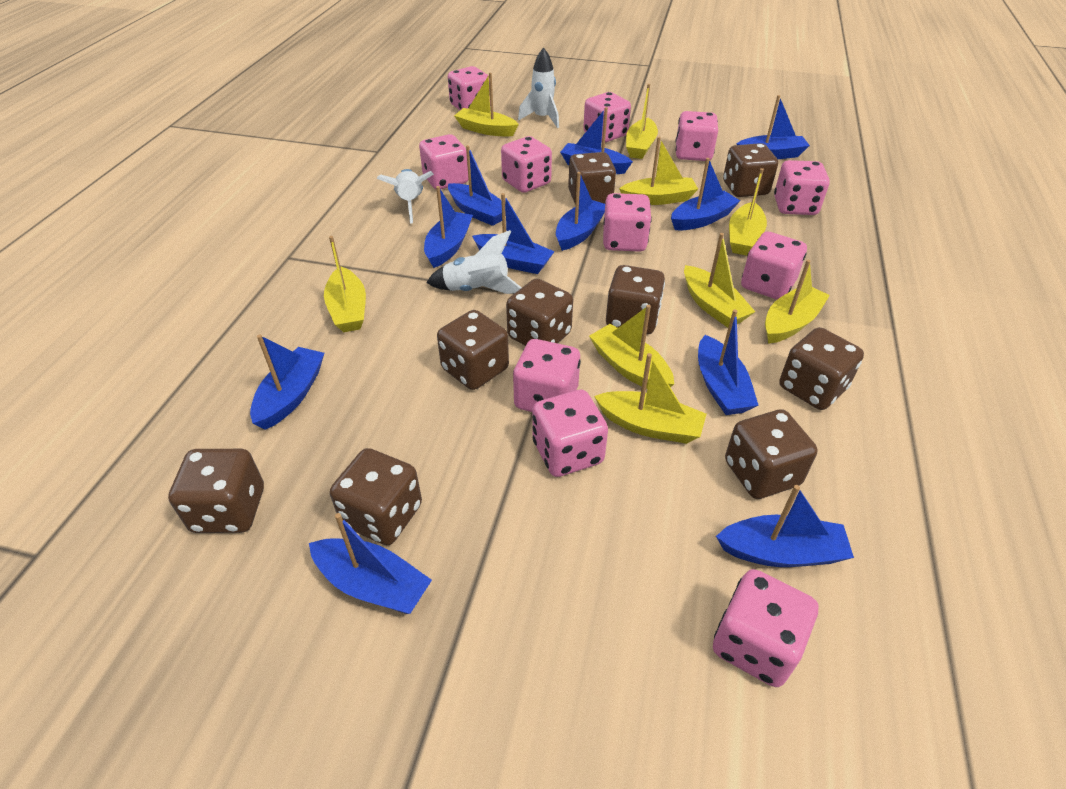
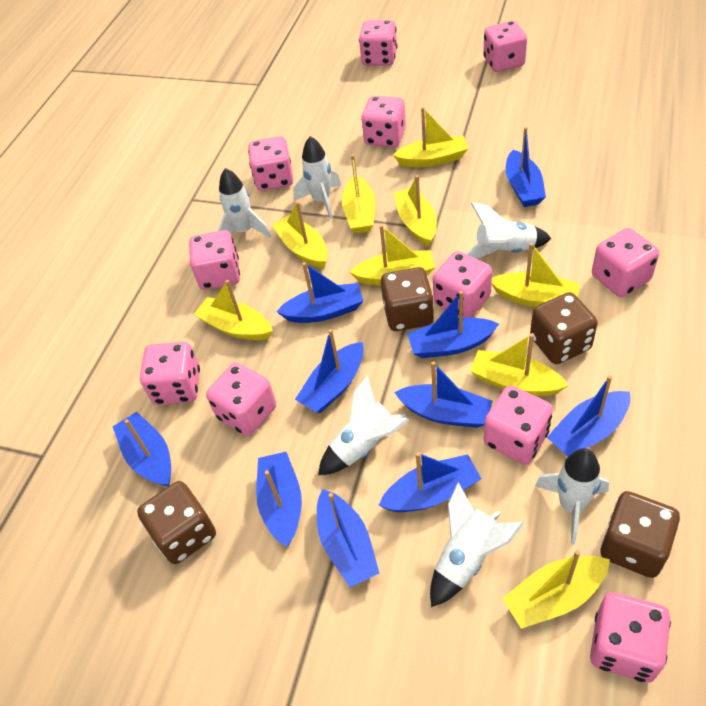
blue boat: [250,334,324,430] [309,513,432,614] [424,186,473,268] [448,145,506,226] [472,193,555,274] [556,172,605,251] [560,107,633,174] [671,158,740,230] [698,310,759,415] [716,485,854,567] [737,95,810,159] = 11 -> [113,412,171,487] [256,452,302,547] [276,262,363,323] [295,329,364,413] [317,489,379,587] [378,452,481,512] [394,361,493,428] [407,291,499,358] [506,127,546,207] [547,375,630,456] = 10
brown dice: [168,449,264,533] [330,448,422,545] [437,310,509,390] [506,278,573,346] [568,152,616,205] [606,265,665,334] [723,143,778,197] [725,409,818,499] [779,327,864,410] = 9 -> [137,481,216,564] [381,267,434,331] [530,292,598,364] [601,491,680,578] = 4
white rocket: [377,169,434,224] [426,230,522,294] [518,47,559,128] = 3 -> [218,168,271,238] [293,136,341,219] [318,375,409,475] [430,482,524,607] [466,202,551,258] [535,448,609,544] = 6

